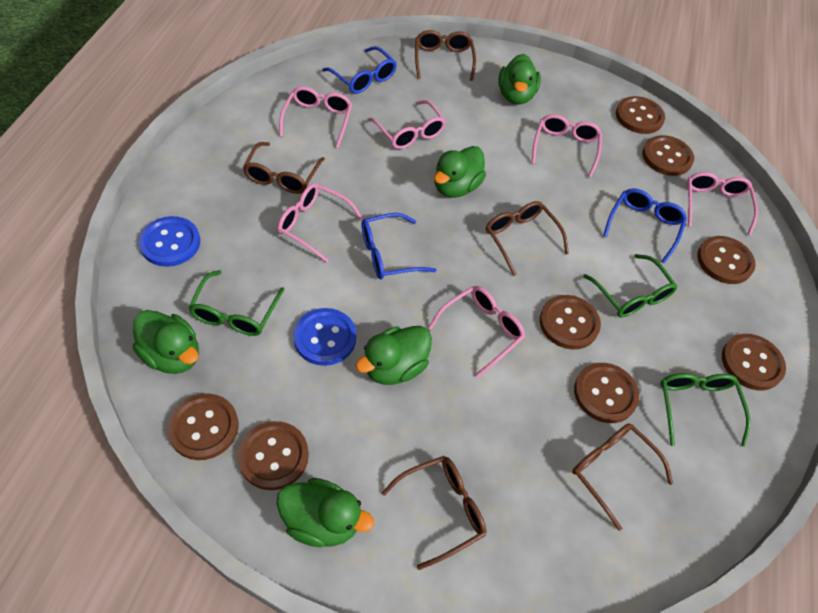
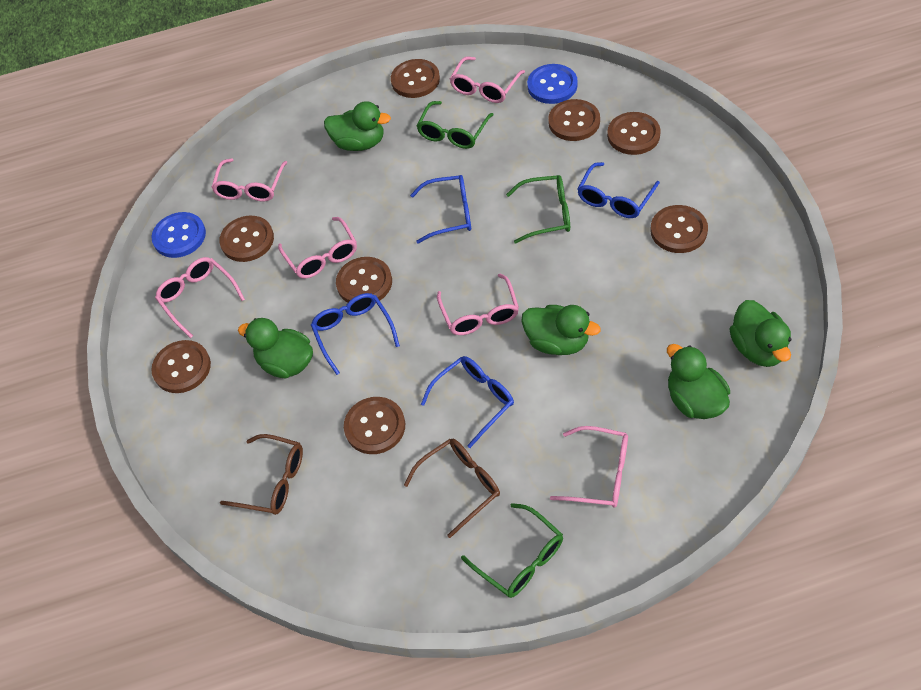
blue glasses: [322,46,397,94] [361,213,436,279] [603,188,687,263] = 3 -> [311,293,400,375] [410,175,471,244] [421,356,514,448] [578,162,660,218] = 4
brown glasses: [243,142,325,194] [382,456,487,570] [415,30,476,81] [486,201,569,276] [572,423,673,531] = 5 -> [220,434,303,515] [404,439,500,538] = 2

